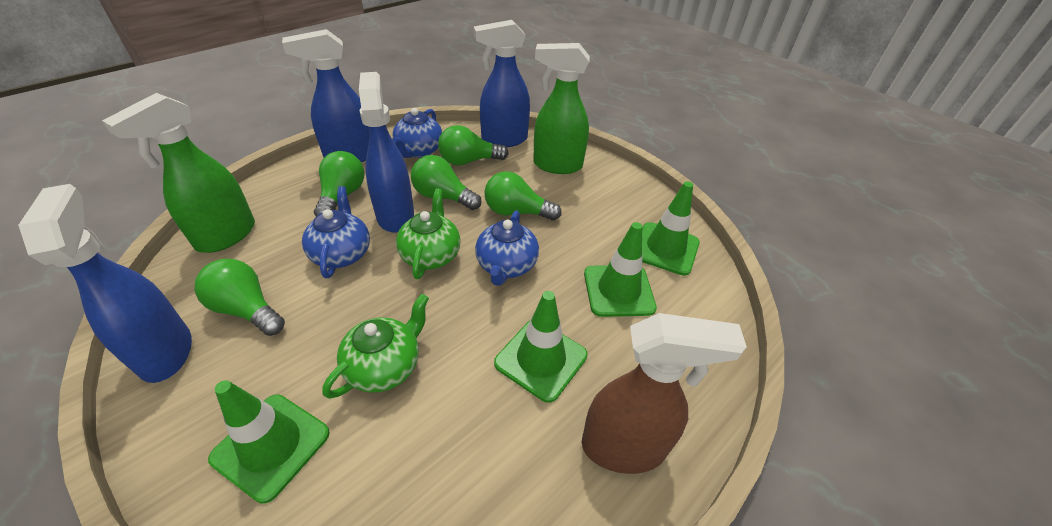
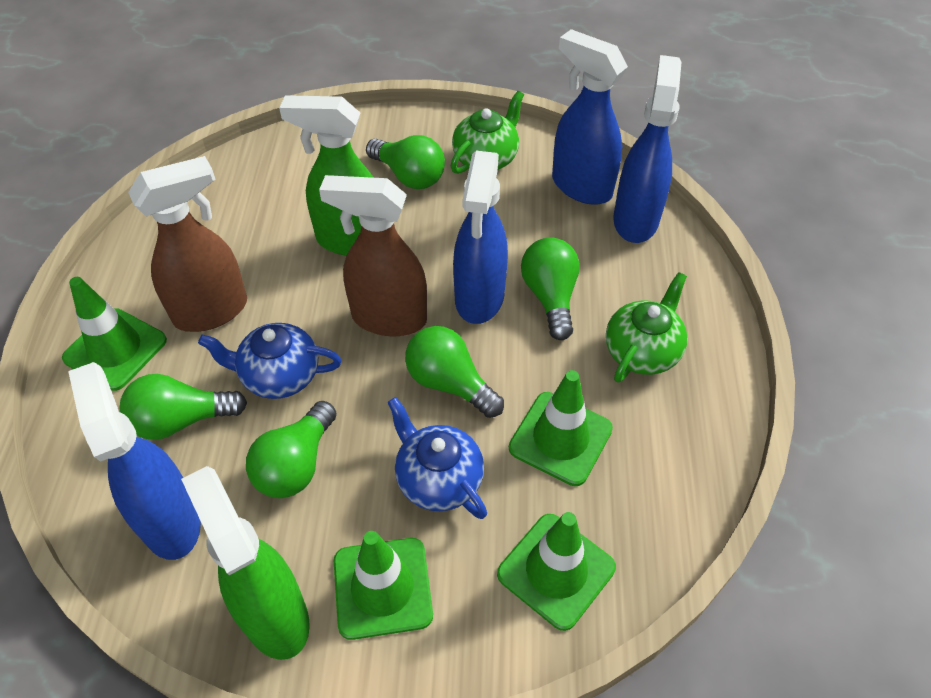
blue teapot: [302,186,370,278] [392,108,442,158] [475,211,539,286] = 3 -> [198,323,341,399] [388,397,487,519] = 2
brown spray bottle: [582,313,747,474] = 1 -> [128,156,247,332] [319,175,427,336] = 2

